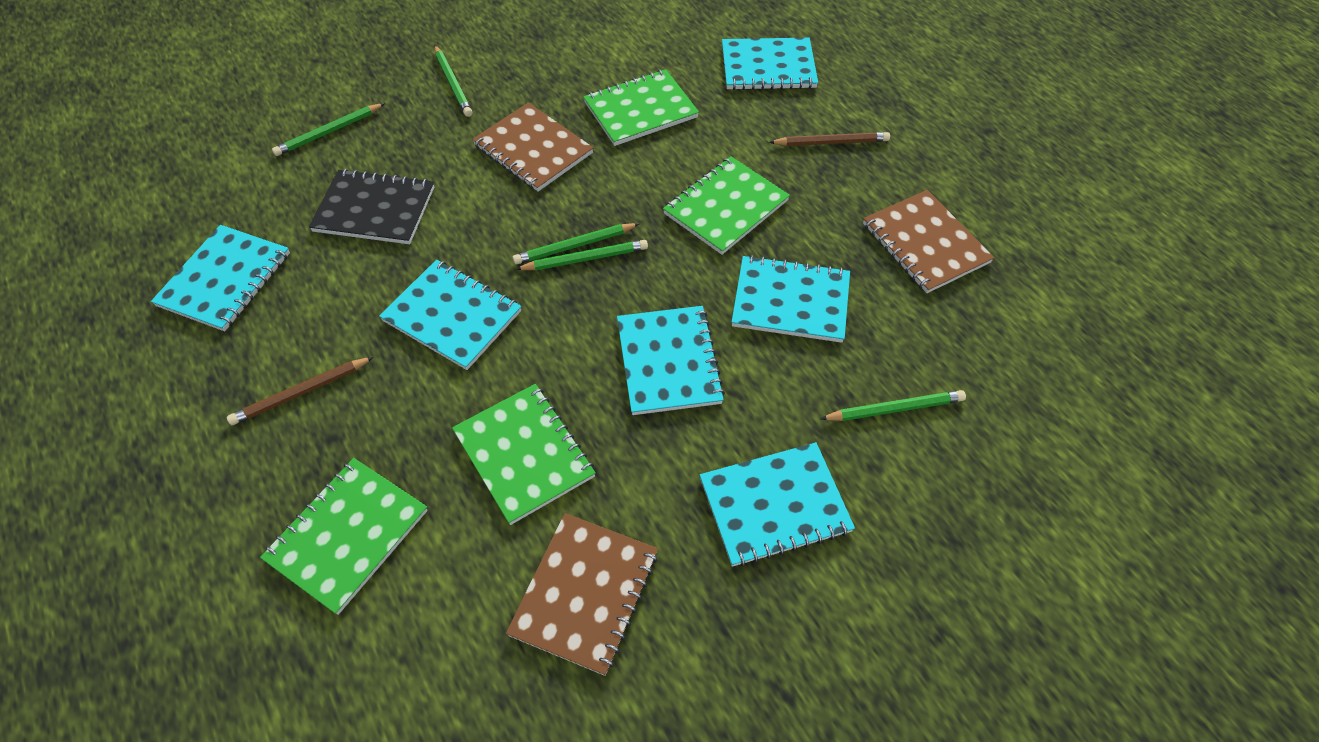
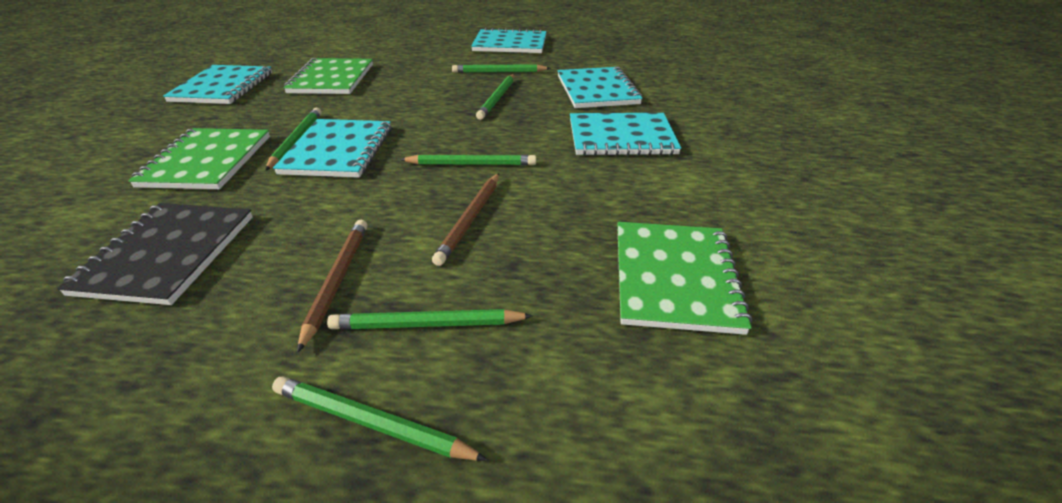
brown notebook: [472,102,593,191] [506,513,658,676] [863,190,995,293] = 3 -> none = 0
green notebook: [260,458,428,615] [452,384,596,525] [583,69,699,146] [663,156,790,255] = 4 -> [128,128,270,189] [283,58,373,94] [618,222,752,335] = 3
green pencil: [272,103,385,156] [434,45,472,117] [512,223,640,265] [516,240,648,271] [820,390,966,421] = 5 -> [265,108,321,171] [272,376,488,461] [327,309,533,329] [399,155,536,165] [452,64,551,73] [476,74,515,120] = 6
turquoise notebook: [151,225,290,331] [379,260,521,370] [617,306,725,415] [700,442,855,567] [722,38,818,90] [731,255,850,343] = 6 -> [163,65,272,104] [273,119,392,178] [471,28,546,53] [557,67,643,108] [570,113,681,156] = 5

